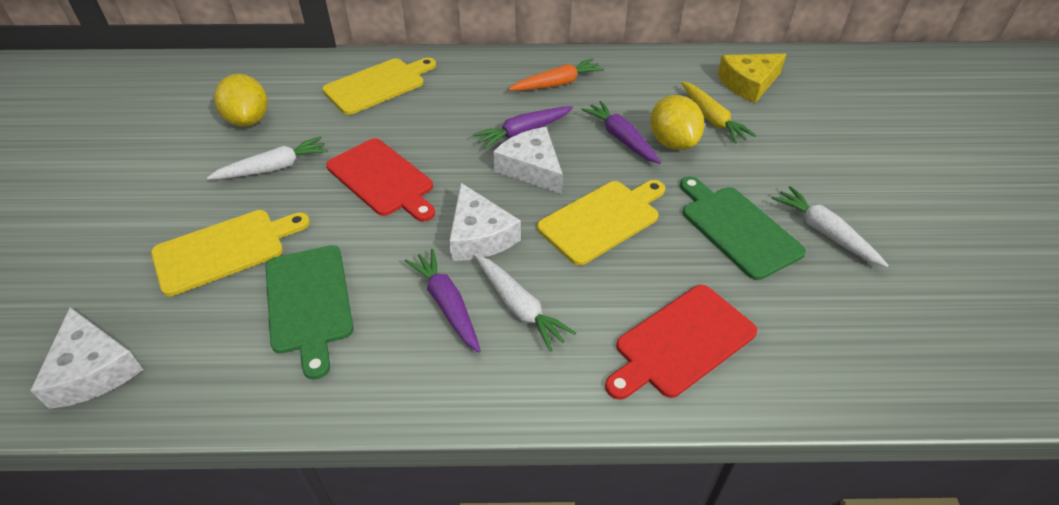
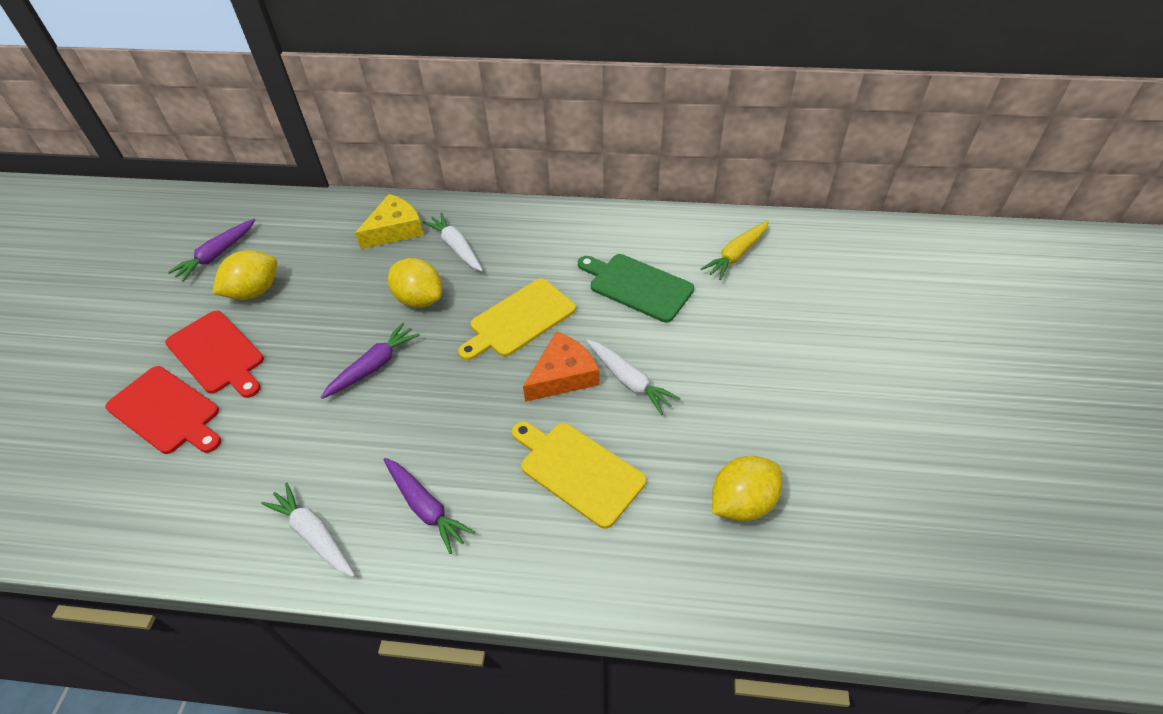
green cutting board: [266,245,354,380] [680,176,806,280] = 2 -> [578,254,694,322] = 1
orange carrot: [508,58,604,91] = 1 -> none = 0
orange cheese: none = 0 -> [523,331,599,402] = 1
white cheese: [30,307,144,409] [449,183,521,261] [493,127,563,194] = 3 -> none = 0
yellow cutting board: [151,210,310,296] [322,58,436,115] [537,180,665,265] = 3 -> [458,278,576,360] [512,421,646,529] = 2
yellow lemon: [214,74,268,127] [650,95,704,150] = 2 -> [212,250,277,300] [388,258,442,308] [712,456,782,521] = 3

